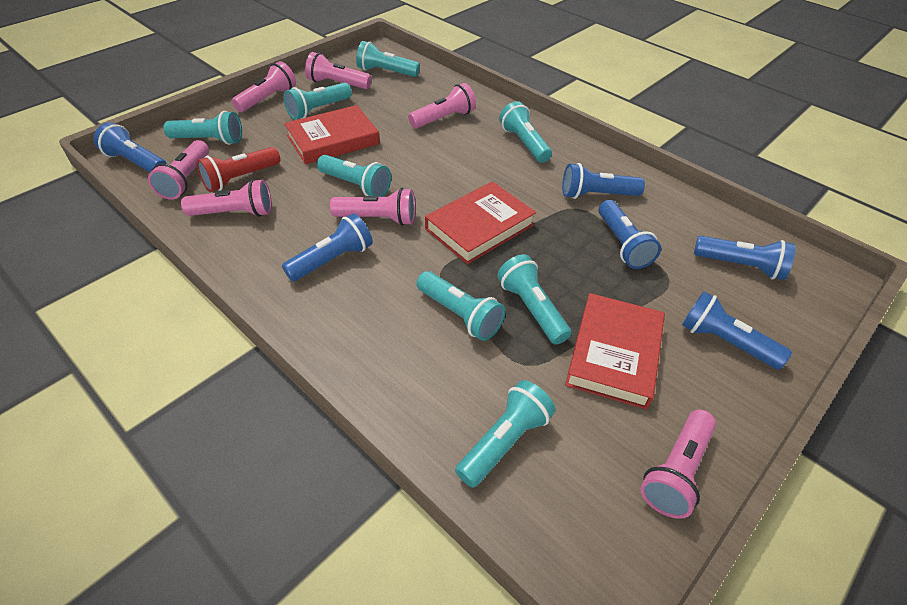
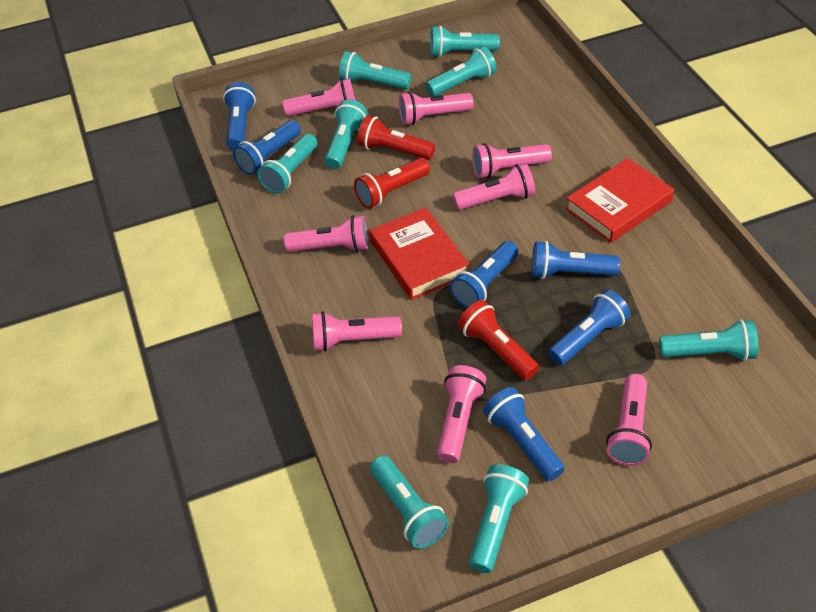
pink flashlight: [148,140,209,200] [181,179,272,217] [232,61,296,112] [305,52,372,89] [330,188,415,226] [408,83,476,129] [641,410,716,519] = 7 -> [282,78,355,117] [284,215,368,252] [312,311,402,352] [399,92,474,125] [437,365,486,463] [453,163,535,210] [472,143,552,178] [606,374,652,466] = 8
red book: [284,105,380,164] [425,181,536,264] [565,293,665,409] = 3 -> [369,208,469,300] [565,158,674,243] = 2
red flashlight: [197,147,280,192] = 1 -> [354,158,430,209] [358,115,435,160] [458,300,539,380] = 3

